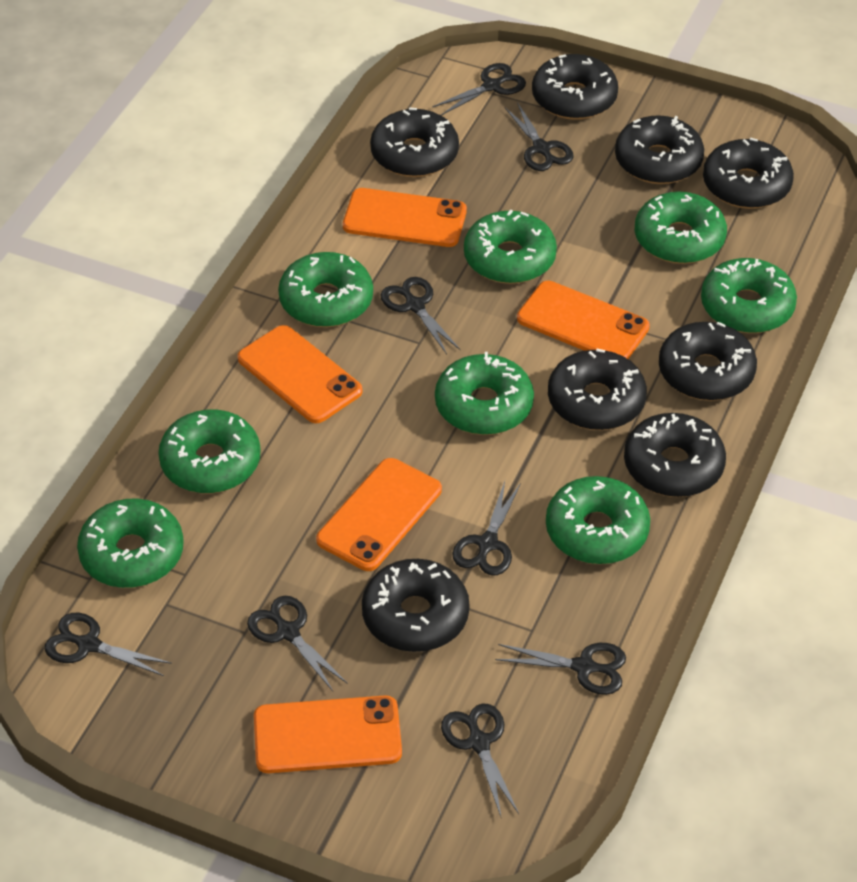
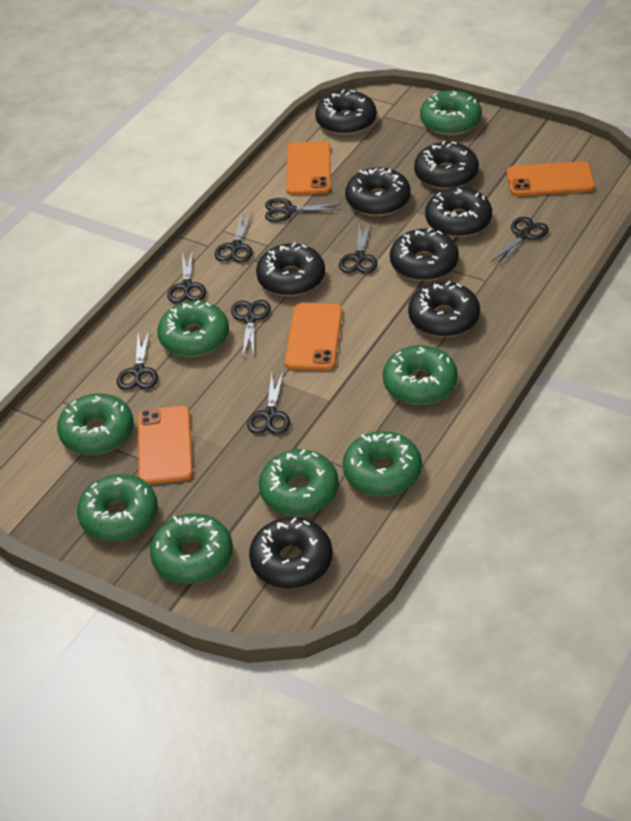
orange phone: [238,325,362,423] [254,695,402,773] [316,458,442,571] [343,188,467,247] [517,281,650,359] = 5 -> [138,406,193,485] [285,303,342,371] [286,141,331,195] [507,161,595,196] = 4

